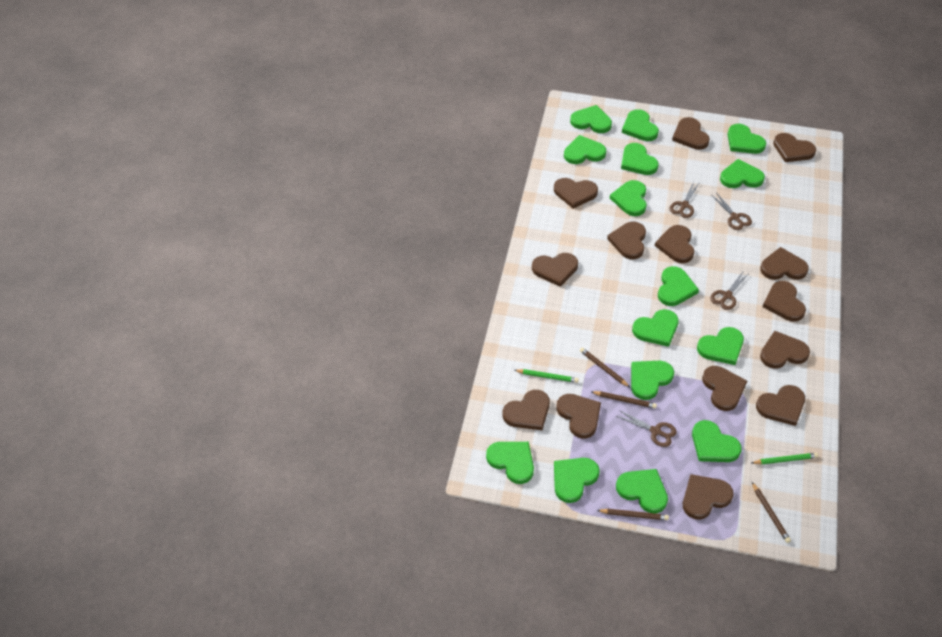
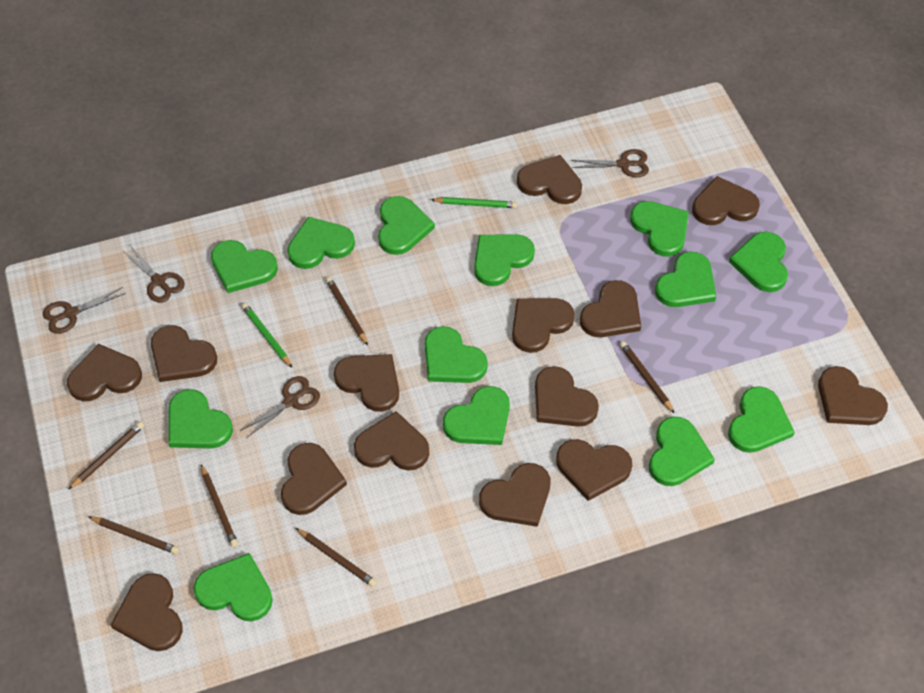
brown pencil: [580,348,630,387] [592,391,657,408] [597,509,669,520] [752,482,791,543] = 4 -> [68,421,144,490] [88,516,179,554] [201,464,238,547] [296,528,377,587] [326,277,368,346] [620,341,675,414] = 6
green heart: [486,442,534,484] [554,458,600,503] [564,135,606,164] [570,105,612,133] [610,180,647,216] [616,469,668,513] [621,143,659,175] [622,109,659,141] [631,361,674,400] [632,309,679,347] [658,266,699,306] [692,420,742,462] [697,327,744,365] [720,159,765,188] [728,124,766,154] = 15 -> [168,389,233,448] [193,553,273,621] [211,240,278,293] [287,217,355,269] [378,196,435,255] [425,326,488,383] [443,386,510,445] [474,234,535,286] [630,201,689,257] [649,417,715,486] [655,252,716,307] [728,386,795,453] [729,232,788,292] = 13

